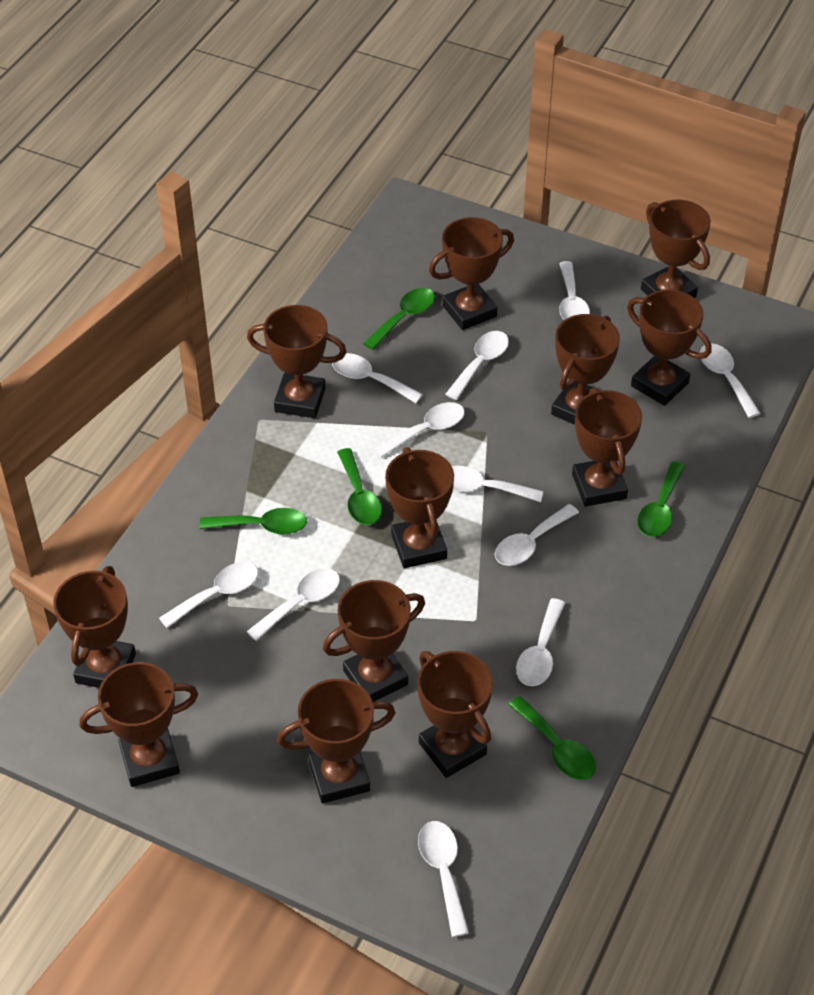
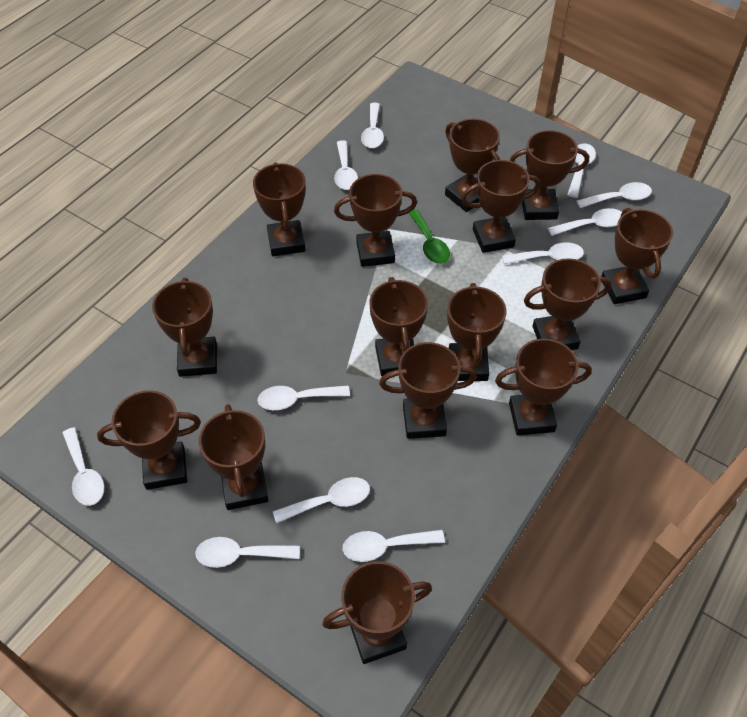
brown trophy: [53,566,136,688] [79,662,198,787] [247,305,347,418] [277,679,395,803] [323,580,425,701] [385,447,454,568] [417,651,493,778] [429,217,514,330] [551,314,620,425] [572,388,642,507] [627,290,711,406] [641,200,711,298] = 12 -> [97,390,201,490] [152,278,217,377] [199,404,268,510] [253,162,306,256] [322,561,432,664] [334,174,417,267] [369,277,428,376] [379,342,477,439] [445,119,500,212] [447,283,507,381] [461,160,540,253] [495,339,592,436] [509,130,589,220] [524,258,612,350] [601,208,673,304] = 15
green spoon: [199,508,307,534] [337,448,382,525] [363,288,435,350] [508,696,596,780] [637,462,685,537] = 5 -> [409,209,450,264] = 1

